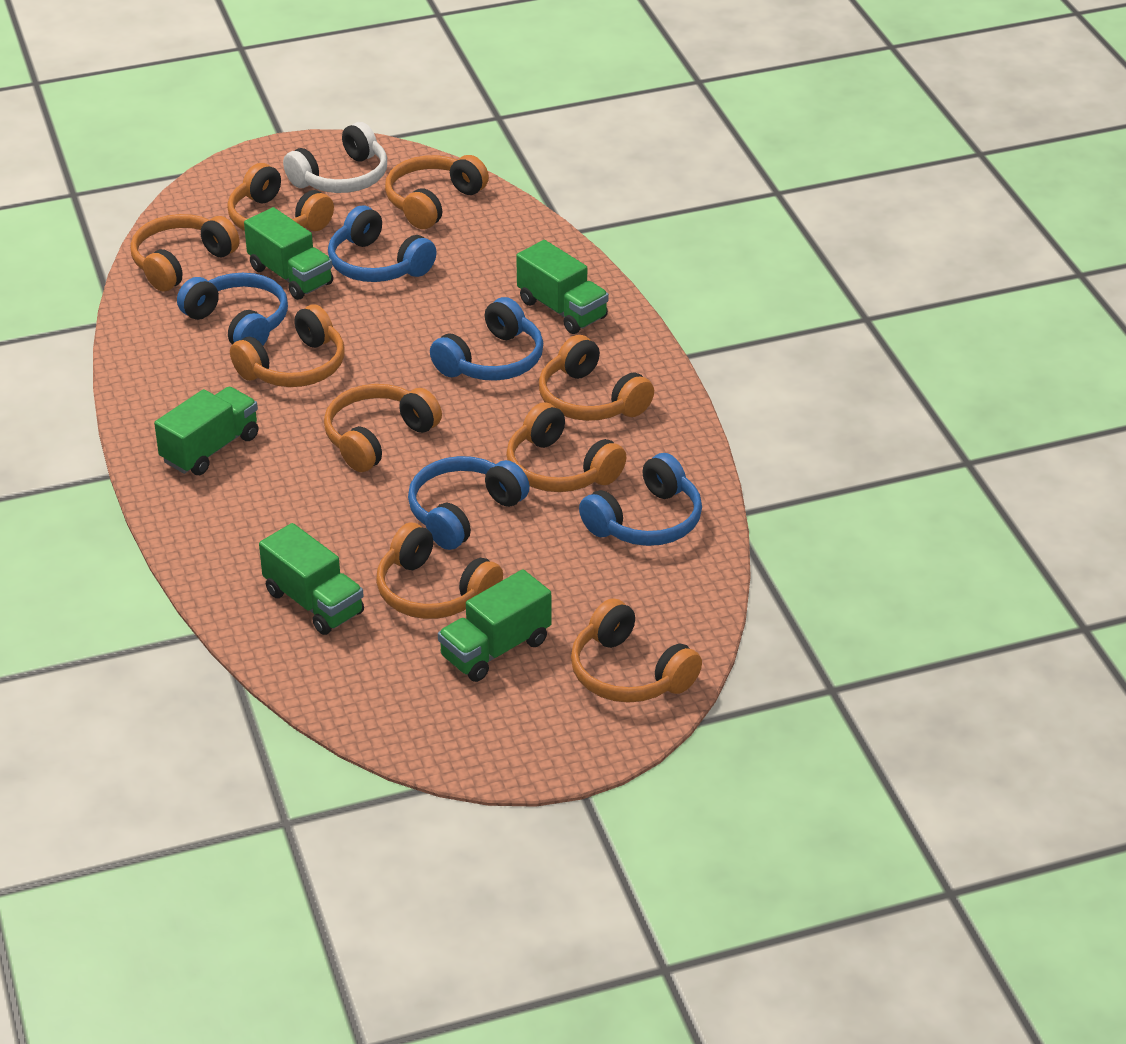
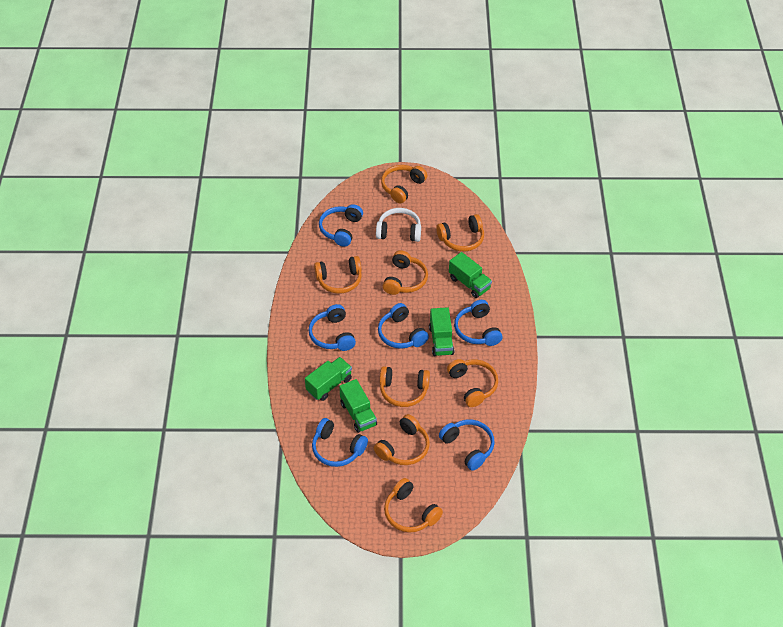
blue headphones: [177,273,288,345] [328,206,437,282] [408,456,530,550] [430,297,543,381] [579,453,702,546] = 5 -> [309,304,356,351] [312,418,368,467] [319,204,363,247] [378,303,429,349] [439,419,495,471] [454,300,503,346] = 6
green truck: [154,387,259,475] [244,207,333,300] [259,523,364,635] [438,569,552,682] [516,240,609,334] = 5 -> [305,357,352,401] [339,379,377,433] [429,307,454,356] [449,252,492,298] = 4
orange headphones: [130,214,239,291] [227,163,334,231] [230,304,344,387] [324,384,442,472] [376,523,503,619] [385,155,489,229] [506,402,626,492] [539,335,654,421] [571,598,702,703] = 9 -> [314,256,362,294] [374,414,430,465] [380,366,430,407] [381,165,427,203] [383,250,428,295] [384,478,443,532] [436,214,484,252] [447,359,498,407] = 8

